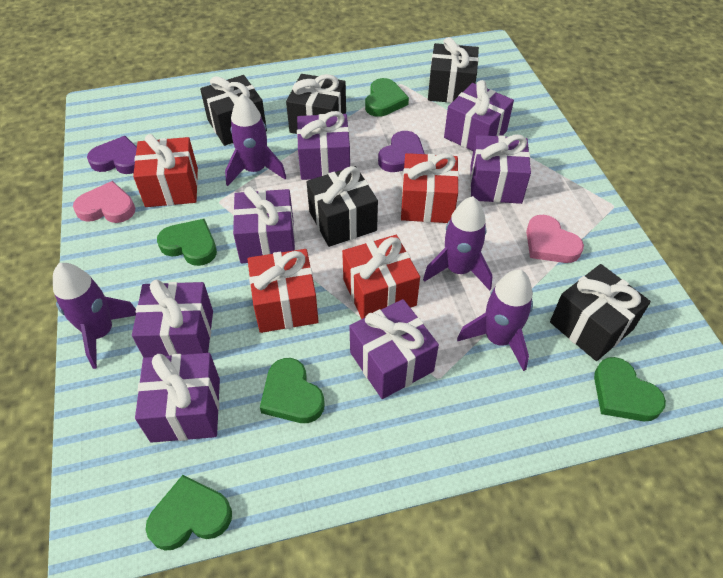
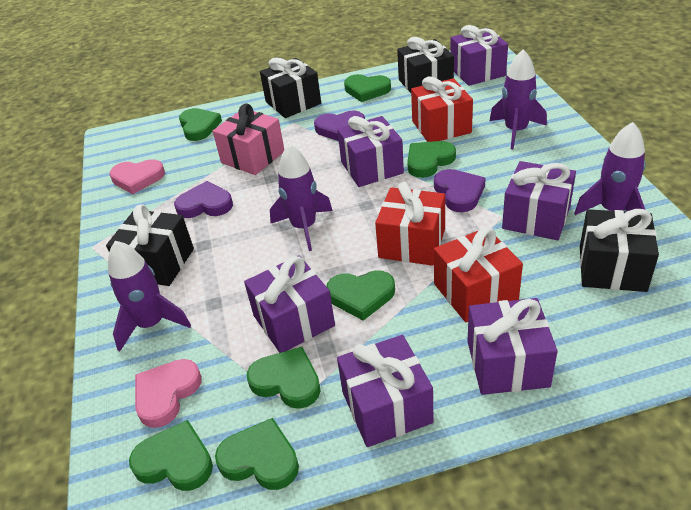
black gift: [200,75,267,146] [286,74,346,134] [307,166,378,247] [428,37,479,103] [550,264,651,361] = 5 -> [106,205,194,286] [260,57,321,118] [397,37,454,93] [580,209,659,292] = 4
green heart: [145,475,232,551] [157,219,217,266] [260,358,325,423] [365,78,409,117] [594,357,666,421] = 5 -> [129,420,213,491] [179,108,222,141] [215,418,299,490] [247,347,321,409] [326,270,395,321] [344,74,391,102] [407,141,456,178] = 7
pink gift: none = 0 -> [213,103,284,175] = 1
purple gift: [132,279,213,358] [135,353,220,443] [233,186,295,263] [297,111,350,180] [349,299,439,399] [444,80,514,151] [470,135,531,204] = 7 -> [244,255,335,353] [337,116,404,187] [337,335,433,447] [450,25,508,86] [467,298,558,395] [502,161,576,240] = 6
purple heart: [87,136,137,174] [378,131,425,172] = 2 -> [174,181,233,218] [314,111,365,141] [434,169,486,212] = 3
red gift: [133,134,198,207] [248,249,319,333] [342,235,420,319] [401,153,459,223] = 4 -> [375,182,445,266] [411,76,473,142] [434,227,523,322] = 3

